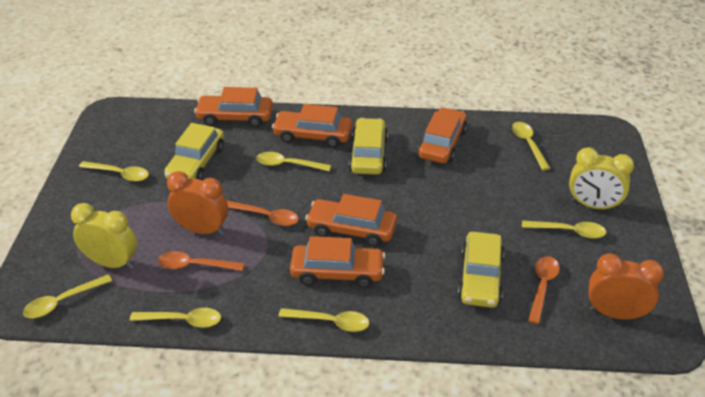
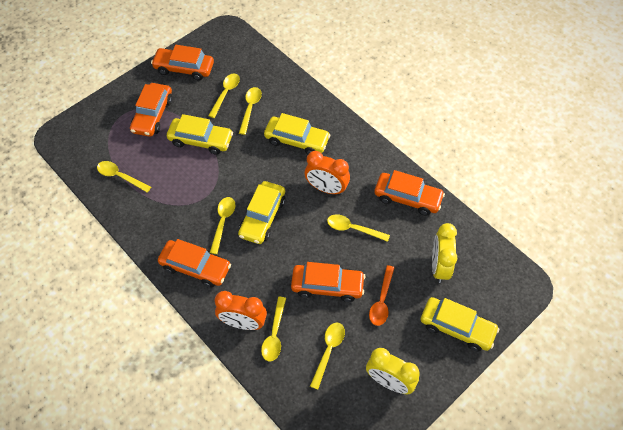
orange spoon: [158,251,244,271] [227,201,299,226] [528,256,560,324] = 3 -> [369,265,395,326] = 1
yellow car: [164,123,224,180] [349,118,388,175] [458,232,504,308] = 3 -> [167,114,233,155] [238,181,285,244] [264,113,330,154] [421,297,499,351] = 4

